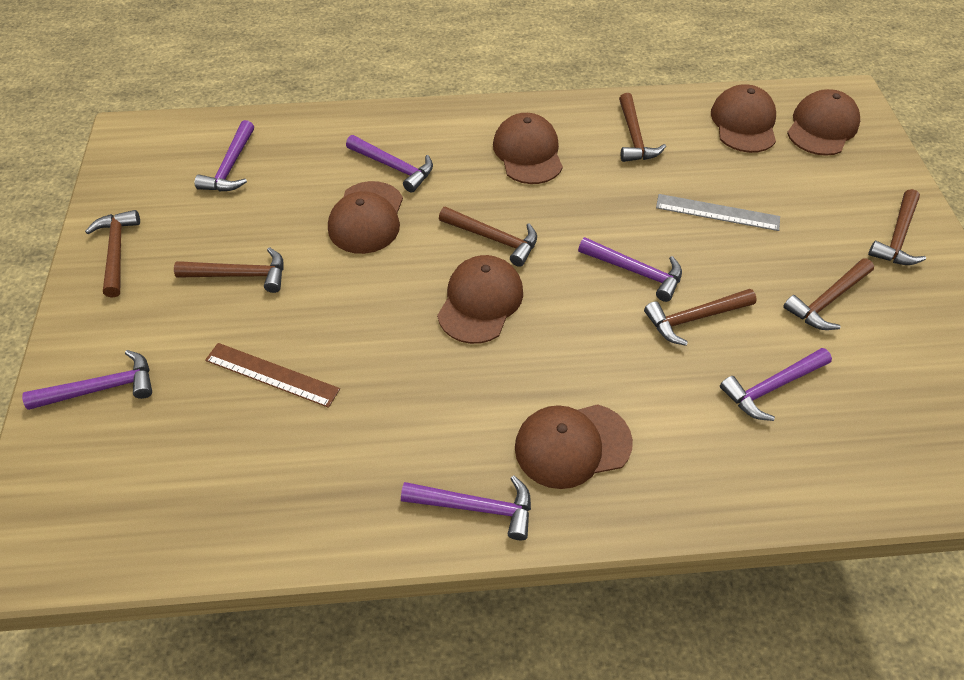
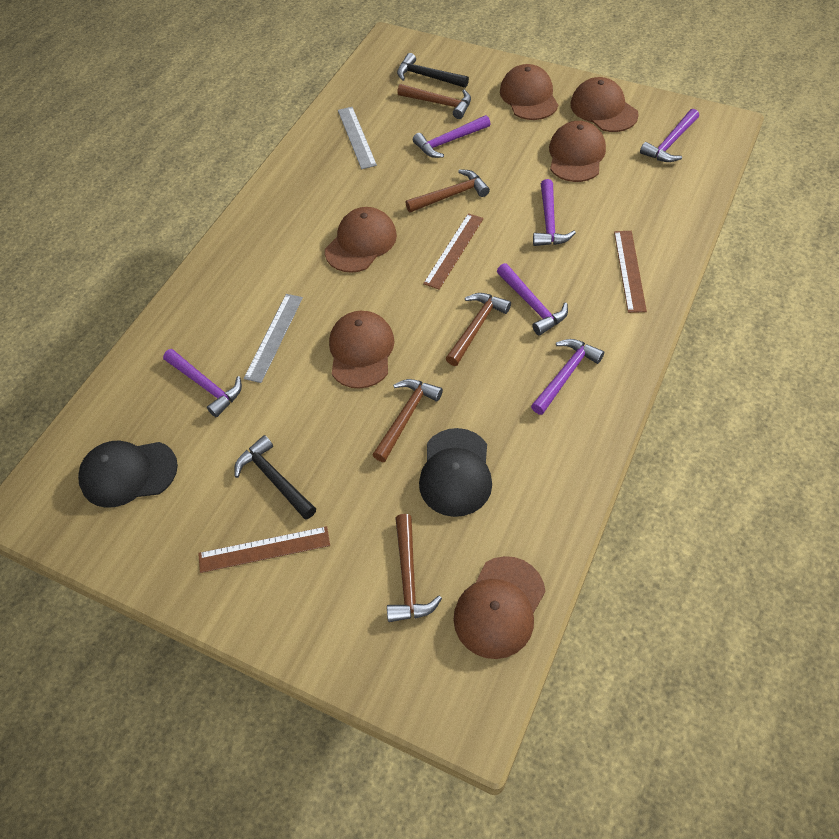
black cap: none = 0 -> [78,441,178,508] [419,428,492,517] = 2
black hammer: none = 0 -> [234,435,316,520] [397,53,469,88] = 2
brown hammer: [85,210,140,298] [174,247,284,293] [439,206,537,267] [619,93,666,162] [644,289,757,346] [783,258,874,330] [868,189,926,265] = 7 -> [372,379,443,462] [387,514,442,622] [397,84,471,119] [405,169,490,213] [446,293,511,366] = 5
brown ruler: [205,343,340,408] = 1 -> [198,526,330,573] [423,213,484,290] [614,231,647,313] = 3
grey ruler: [656,194,780,231] = 1 -> [244,294,303,383] [338,107,377,169] = 2

